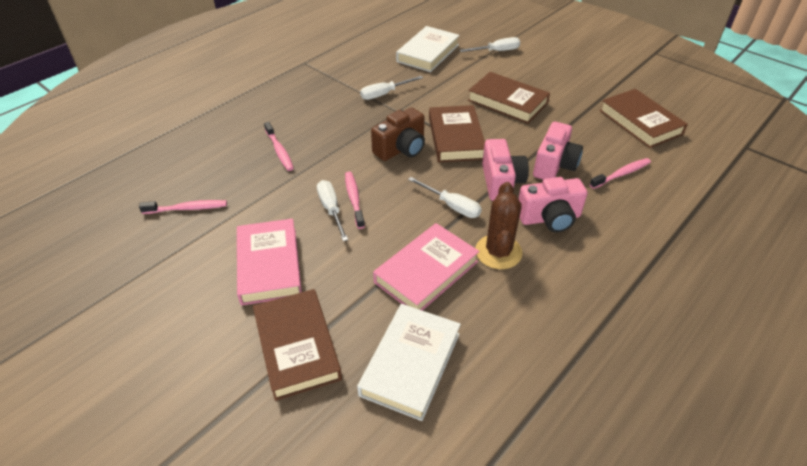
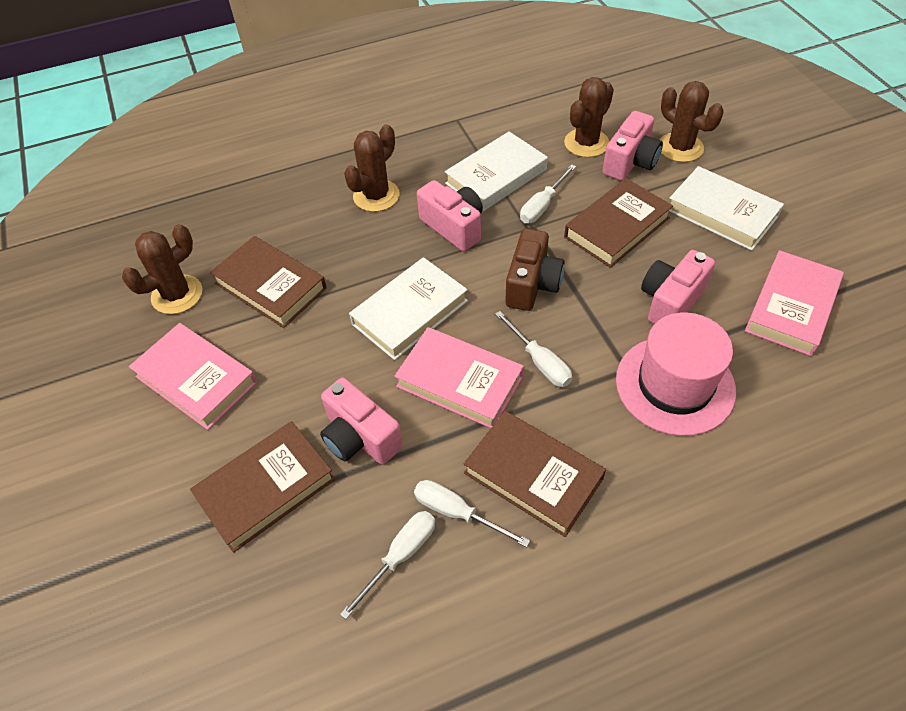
brown cactus: [476,182,523,269] = 1 -> [122,224,202,314] [344,124,399,212] [564,77,614,157] [660,81,724,162] = 4
pink book: [237,218,302,305] [373,223,479,311] = 2 -> [129,323,257,430] [394,327,524,428] [745,250,844,356] = 3
pink camera: [482,139,529,201] [518,177,588,232] [533,122,583,180] = 3 -> [320,378,403,465] [417,180,483,251] [603,111,663,181] [641,250,715,324] = 4
pink hat: none = 0 -> [616,312,736,436] = 1
pink toothbrush: [139,200,227,214] [264,122,294,171] [345,171,365,229] [589,158,651,189] = 4 -> none = 0
white book: [357,304,461,421] [396,26,460,72] = 2 -> [349,257,468,360] [445,132,548,212] [669,166,784,251] = 3

